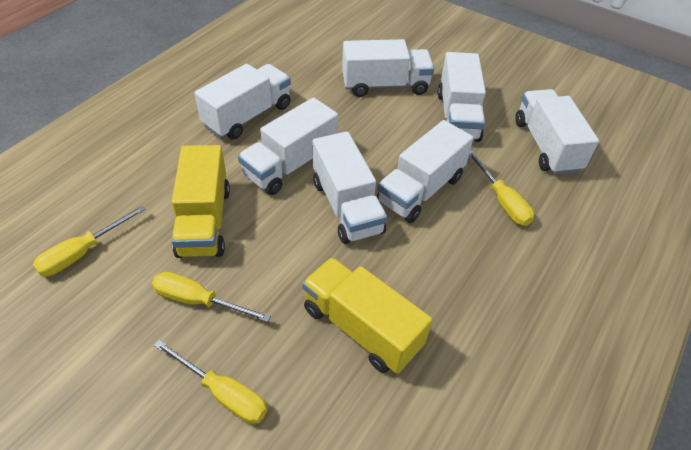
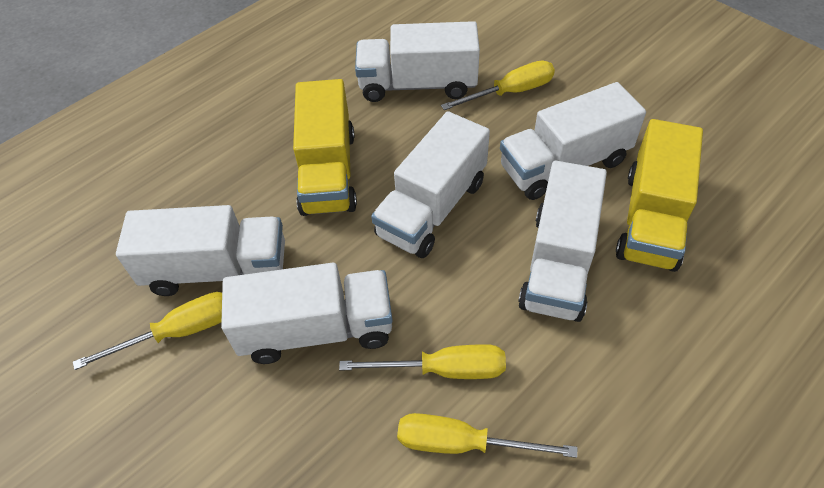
white truck: [194,64,291,139] [238,97,338,195] [313,131,387,244] [342,39,434,97] [377,120,474,223] [437,52,486,142] [515,89,599,175] = 7 -> [116,205,285,296] [221,263,393,364] [355,21,480,102] [371,111,490,258] [500,82,646,200] [518,161,607,322] = 6

